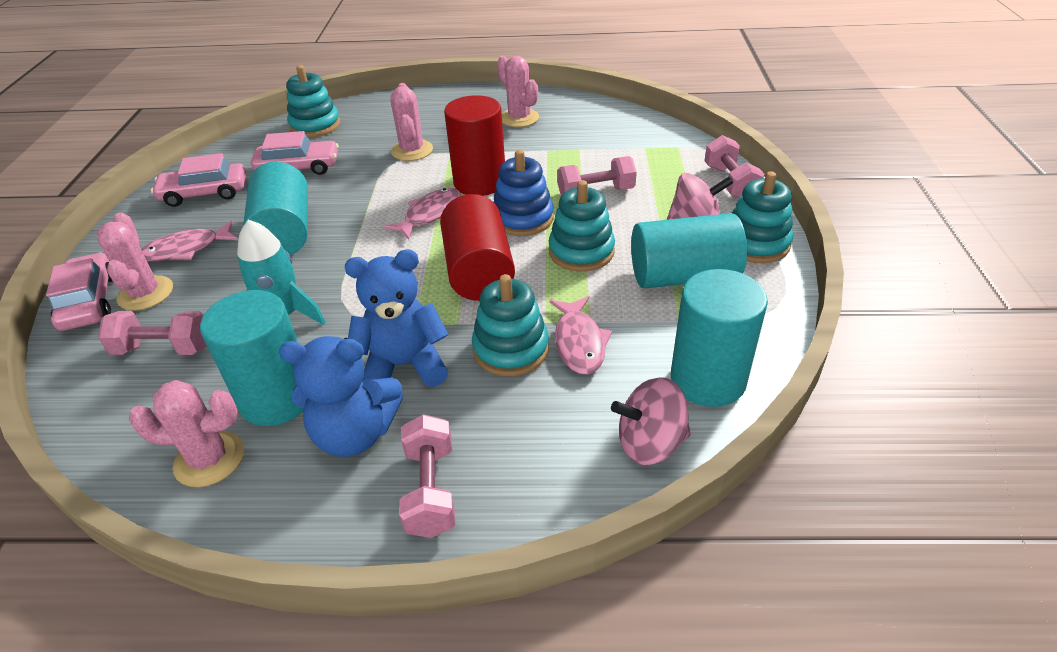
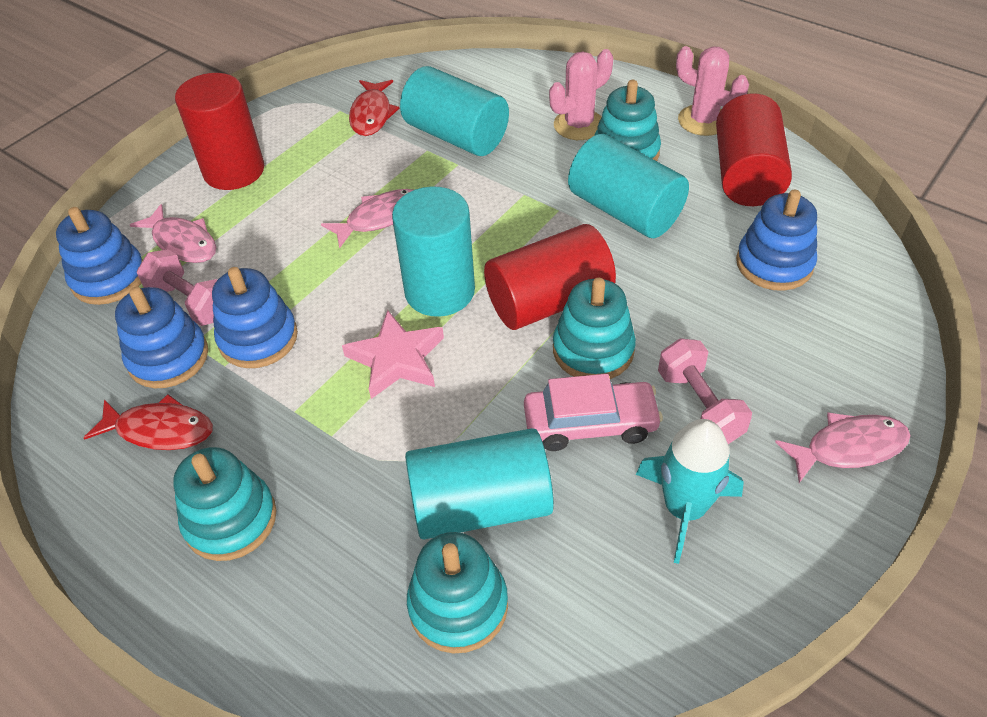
blue stacking toy: [494,150,554,236] = 1 -> [56,207,143,305] [115,287,208,388] [212,267,298,368] [736,190,817,291] = 4
blue teddy bear: [279,336,403,457] [345,249,449,387] = 2 -> none = 0
pink cactus: [96,212,173,311] [129,380,244,487] [390,83,433,161] [497,56,539,127] = 4 -> [549,49,613,140] [676,46,749,136] = 2
pink car: [46,253,113,331] [151,153,246,207] [251,131,339,175] = 3 -> [524,374,663,451] = 1
pink dumbbell: [98,311,207,355] [399,414,455,538] [557,156,637,195] [704,135,764,198] = 4 -> [137,249,217,326] [658,338,752,444] = 2
pink spinning top: [611,377,691,465] [667,173,733,220] = 2 -> none = 0
pink star: none = 0 -> [342,310,444,399] = 1
red cylinder: [440,194,515,301] [444,95,505,196] = 2 -> [175,73,264,190] [484,224,616,330] [716,93,792,206] = 3
red fish: none = 0 -> [84,394,213,450] [349,80,399,136] = 2

